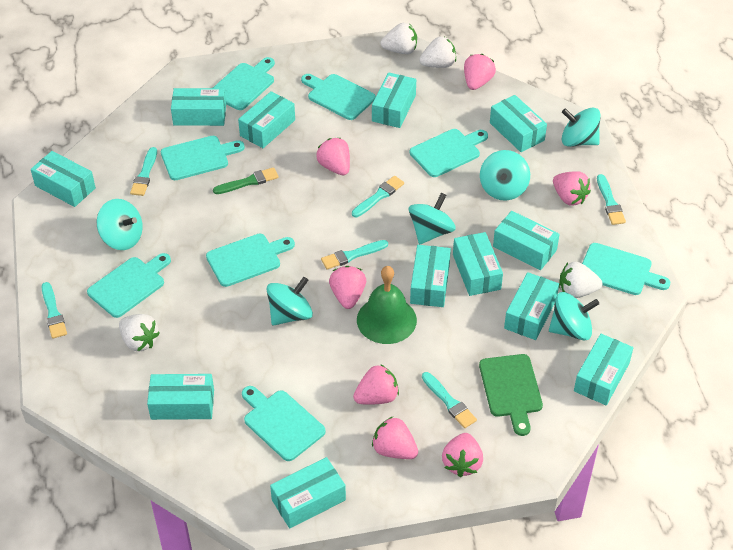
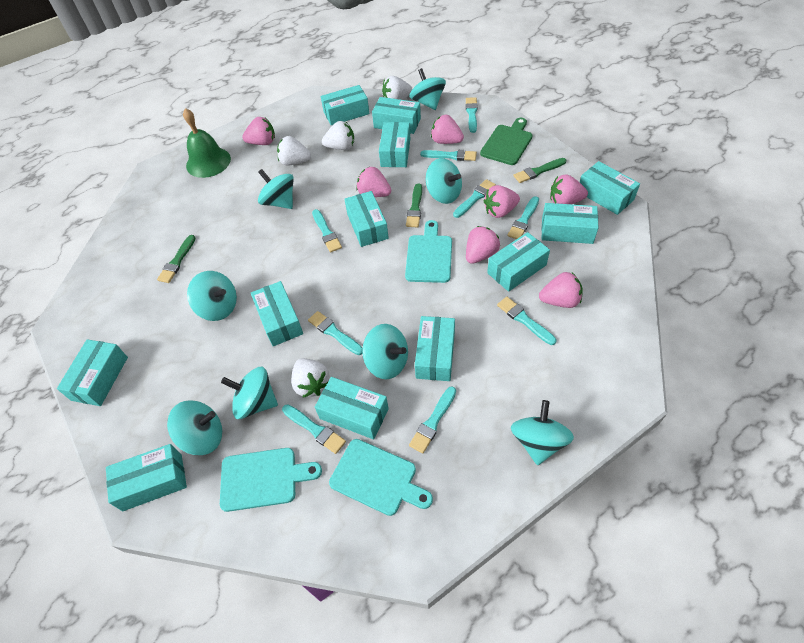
green brush: [213,167,279,194] = 1 -> [157,235,196,283] [406,183,422,227] [513,158,566,183] = 3
turquoise brush: [42,282,67,339] [130,147,157,196] [321,240,388,270] [352,176,404,217] [422,372,477,428] [597,174,626,225] = 6 -> [282,404,346,454] [308,311,363,355] [312,209,342,252] [409,386,456,453] [420,150,477,161] [453,179,496,218] [466,97,478,133] [497,297,556,345] [507,196,539,239] = 9
turquoise cutting board: [87,253,171,318] [161,136,245,180] [206,234,295,287] [213,57,275,110] [242,386,326,461] [301,74,376,120] [410,129,488,177] [582,243,670,295] = 8 -> [220,448,322,512] [329,439,433,516] [405,220,452,283] = 3
turquoise spinning top: [97,199,143,250] [266,277,313,325] [409,193,456,245] [480,150,530,201] [549,292,599,341] [562,108,600,147] = 6 -> [167,400,222,455] [187,271,237,321] [221,367,278,419] [258,169,294,209] [362,324,408,379] [409,68,446,110] [426,158,462,204] [511,400,574,465] = 8

